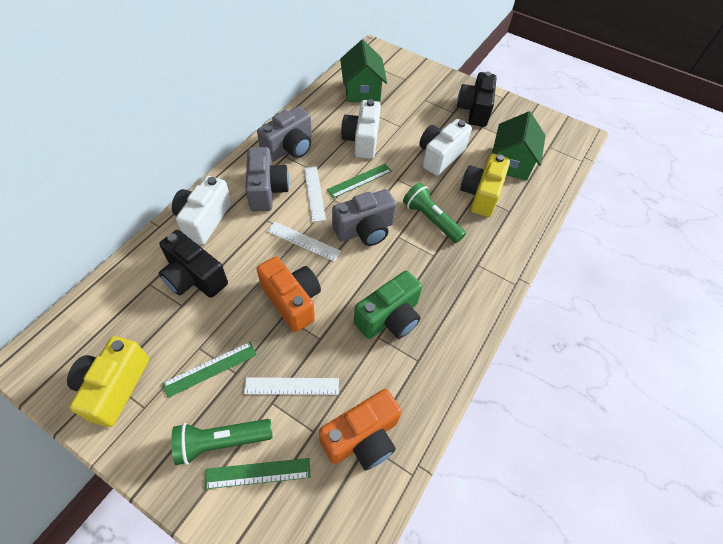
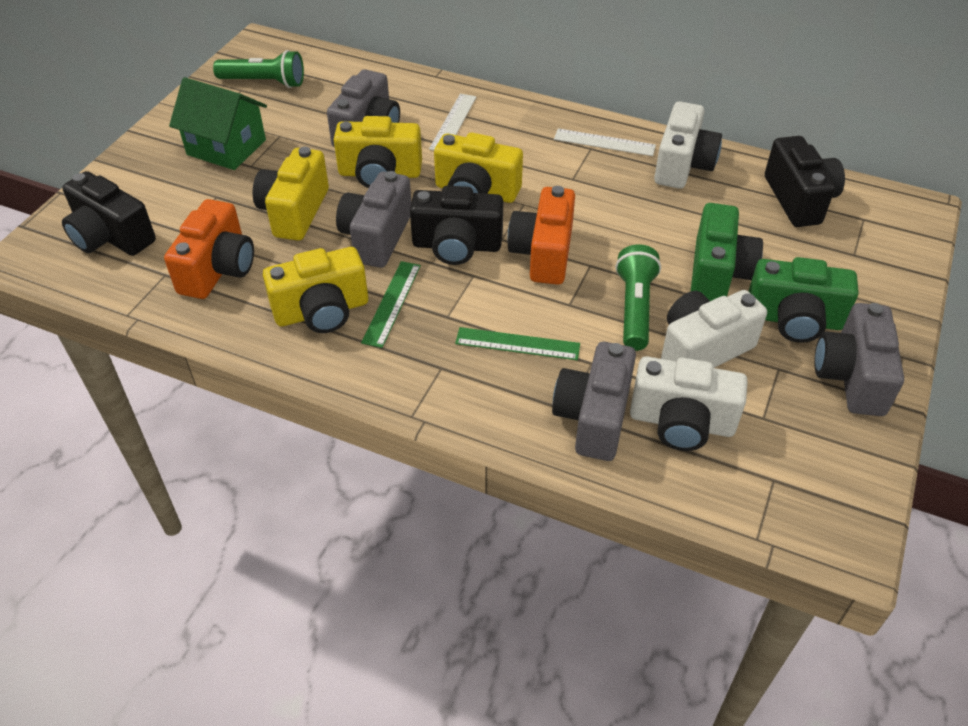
black camera: [159,230,228,298] [457,71,497,127] = 2 -> [62,171,156,256] [410,186,503,265] [765,136,845,227] = 3
green camera: [354,271,422,339] = 1 -> [691,203,763,301] [748,257,858,343] = 2
green house: [340,40,387,102] [492,111,546,181] = 2 -> [169,77,267,170] = 1
green ruler: [162,342,257,398] [205,458,310,489] [327,164,392,198] = 3 -> [361,261,421,348] [455,327,580,360] = 2
grey camera: [245,147,289,211] [257,106,312,161] [332,189,397,246] = 3 -> [327,69,400,147] [336,171,411,268] [552,342,636,461] [814,303,904,416] = 4
white ruler: [244,377,339,395] [267,222,341,262] [304,167,326,222] = 3 -> [429,94,476,150] [554,129,656,156] = 2
yellow camera: [67,336,149,427] [460,153,510,217] = 2 -> [253,147,329,241] [263,247,368,333] [334,116,422,188] [434,133,523,203] = 4

